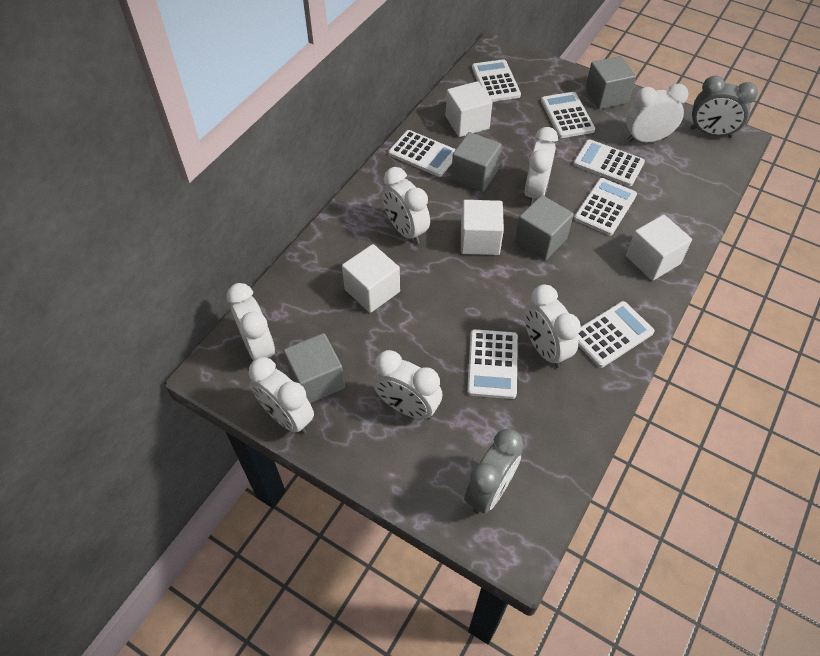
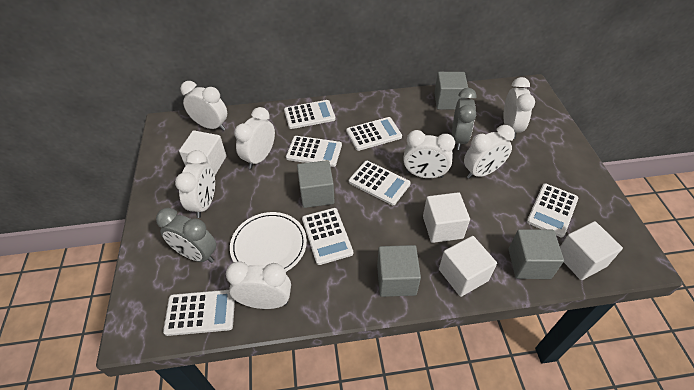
white plate: none = 0 -> [230,212,307,272] = 1

